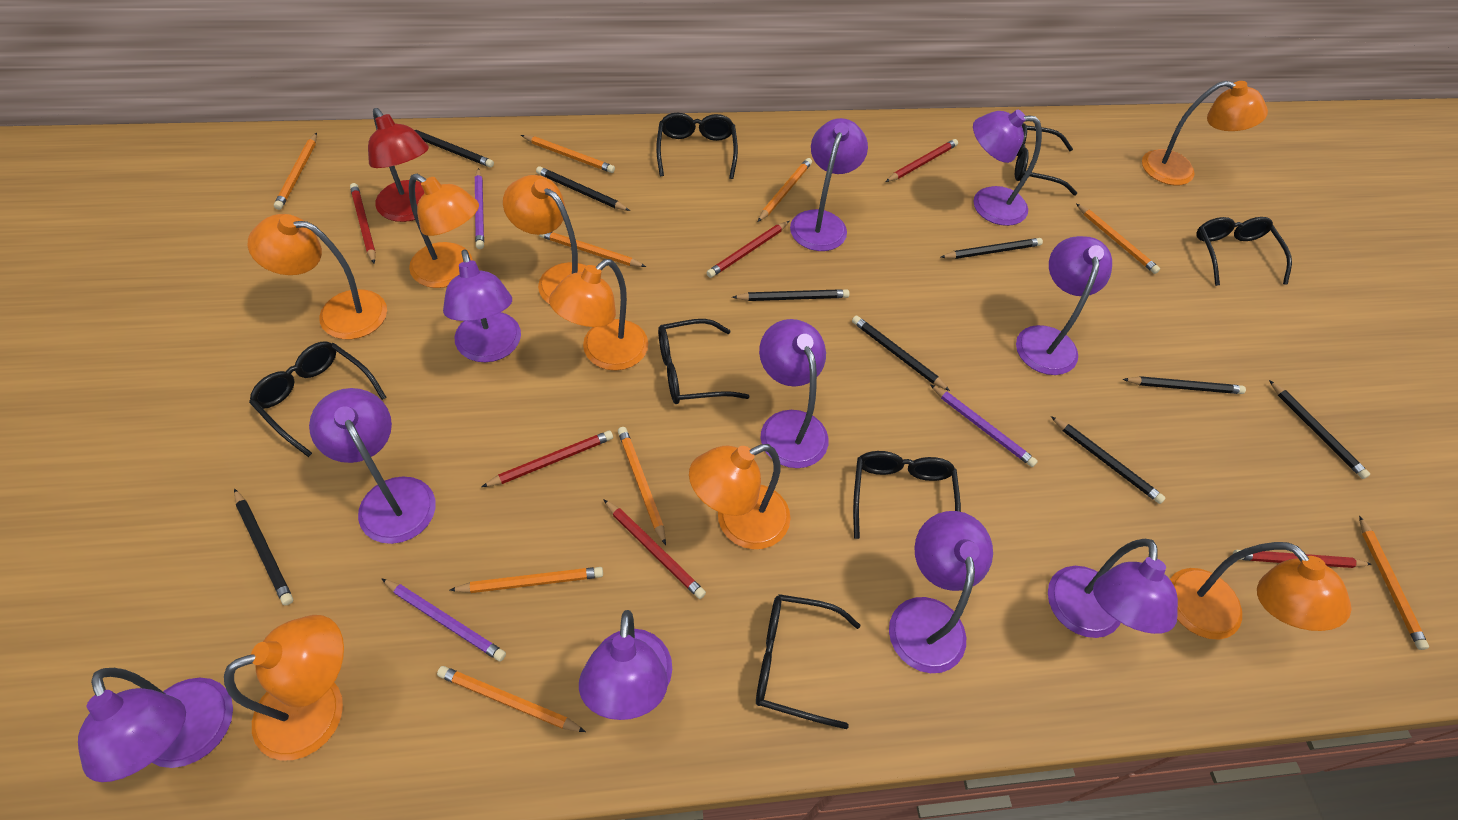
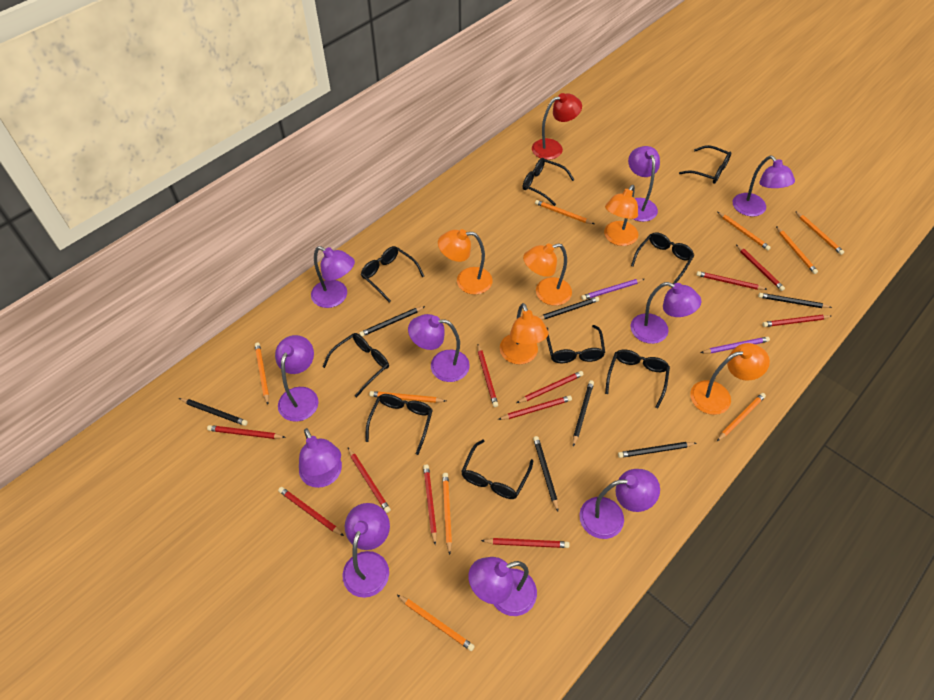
black glasses: [249,341,387,457] [656,113,738,179] [658,319,750,404] [756,594,860,729] [853,451,961,539] [1015,123,1077,196] [1196,217,1292,286] = 7 -> [323,333,389,397] [361,246,424,303] [365,394,433,455] [461,440,533,499] [523,158,574,206] [547,325,605,363] [605,349,670,408] [631,232,694,284] [679,145,731,184] = 9
black pencil: [234,488,293,605] [413,129,494,168] [536,166,630,211] [732,289,850,301] [852,316,950,391] [941,238,1043,259] [1051,416,1166,504] [1122,376,1246,394] [1269,380,1370,479] = 9 -> [179,398,248,426] [359,306,425,337] [533,436,558,511] [539,297,599,320] [573,380,594,446] [618,442,696,458] [758,293,832,308] = 7
orange lamp: [224,615,344,761] [248,214,387,339] [409,174,479,288] [503,175,586,304] [549,259,648,370] [689,444,791,549] [1142,81,1268,185] [1170,542,1352,640] = 8 -> [438,229,493,295] [500,303,548,364] [523,243,572,306] [604,185,638,246] [690,343,770,415] = 5
purple pencil: [381,578,506,662] [475,168,484,249] [930,384,1038,467] = 3 -> [581,279,644,300] [701,337,770,354] = 2
red pencil: [350,183,376,264] [482,430,613,487] [603,499,706,599] [706,221,789,278] [886,139,958,182] [1233,550,1371,568] = 6 -> [207,425,286,439] [278,487,344,536] [348,448,391,513] [423,465,437,545] [477,344,498,407] [481,538,570,548] [498,395,572,420] [517,371,584,403] [696,271,768,290] [736,245,785,291] [762,315,831,327] = 11

